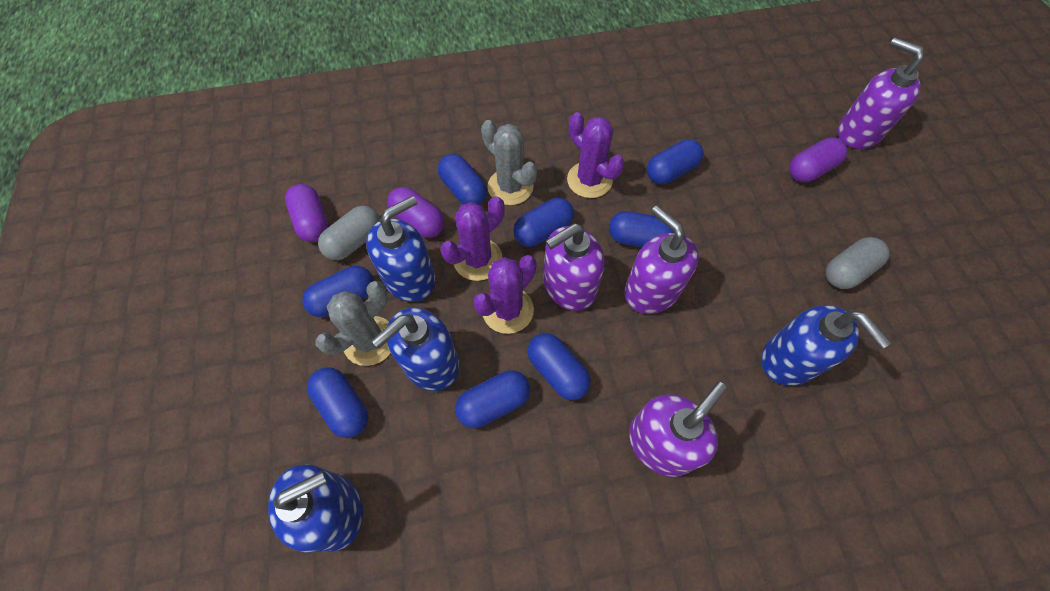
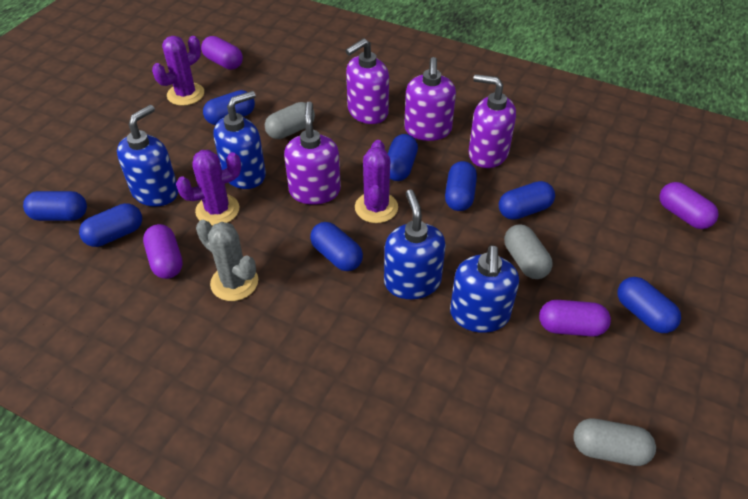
grey cactus: [315,281,391,366] [481,120,537,205] = 2 -> [196,220,258,301] = 1
grey capsule: [318,206,380,260] [826,237,890,289] = 2 -> [265,102,315,139] [504,224,553,279] [573,418,656,466] = 3
purple capsule: [285,184,329,242] [388,187,444,238] [789,137,848,182] = 3 -> [143,224,183,279] [201,36,243,70] [539,300,611,337] [659,182,719,229] = 4

